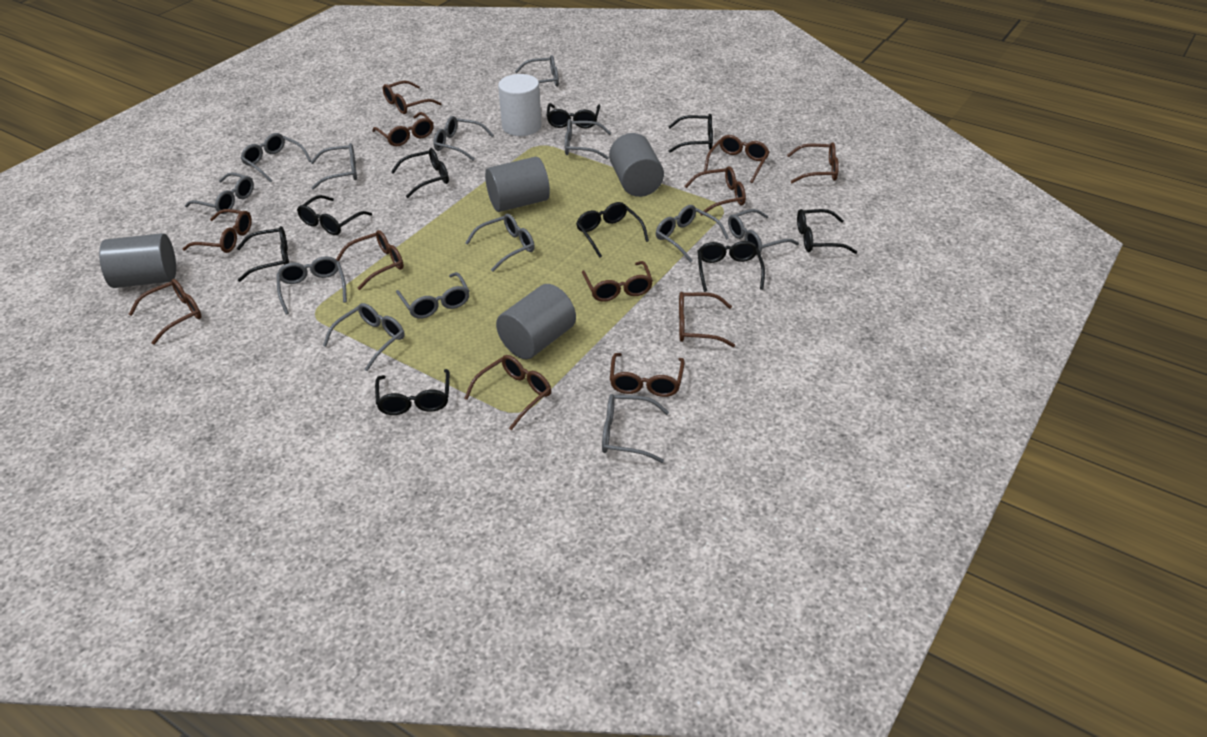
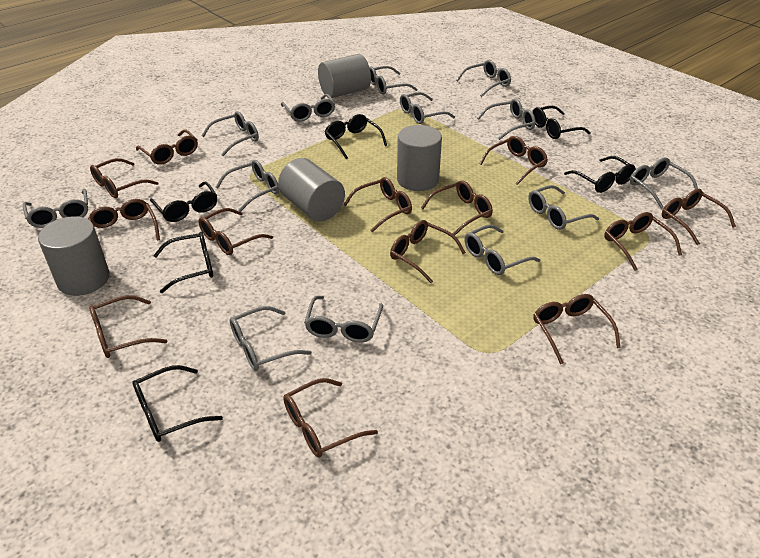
black glasses: [237,226,289,282] [297,195,372,235] [375,369,450,415] [391,148,449,198] [547,103,600,129] [576,202,649,258] [668,114,713,153] [698,241,765,292] [797,209,857,254] = 9 -> [132,365,223,442] [150,182,217,222] [153,232,213,293] [325,114,387,159] [532,106,591,139] [564,156,636,193] = 6
brown glasses: [129,279,201,345] [183,209,252,253] [336,230,404,290] [372,112,434,146] [383,81,442,114] [464,355,551,430] [582,261,653,302] [610,353,685,397] [679,292,735,347] [685,166,746,216] [704,135,770,183] [787,142,839,183] = 12 -> [88,199,160,254] [89,295,167,358] [90,158,158,198] [136,130,198,165] [198,208,273,255] [283,378,378,458] [343,177,412,232] [390,220,466,283] [421,180,493,235] [480,136,548,185] [533,294,621,364] [604,212,682,271] [662,189,736,245] = 13
white cylinder: [498,74,542,136] = 1 -> none = 0

